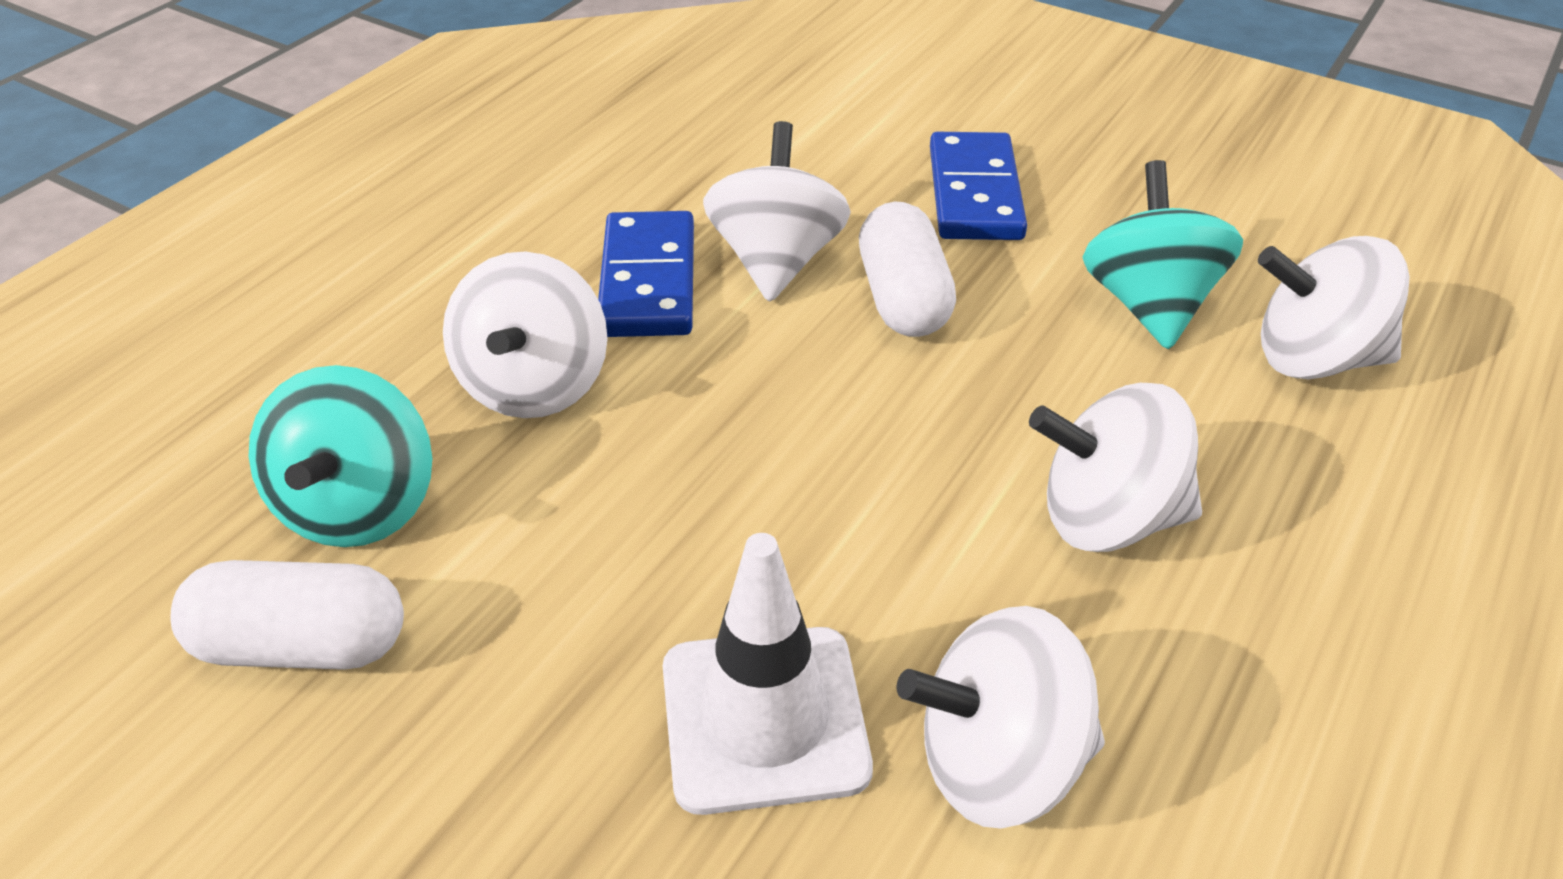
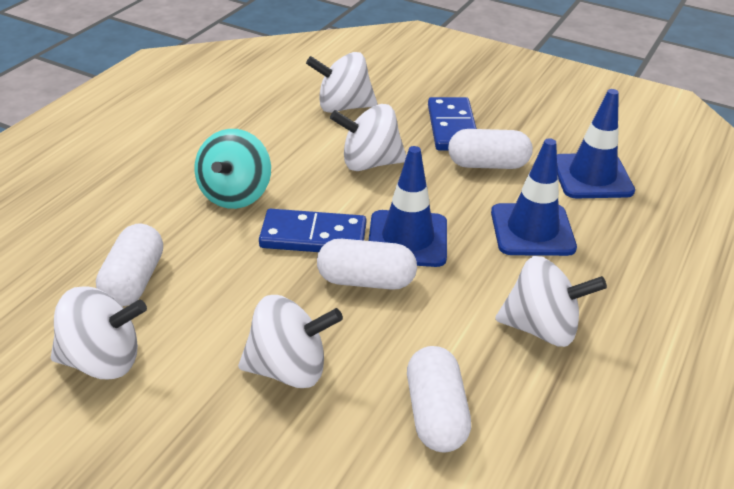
blue traffic cone: none = 0 -> [369,146,447,267] [491,138,577,256] [557,89,635,198] = 3
turquoise spinning top: [248,365,432,547] [1082,160,1243,349] = 2 -> [194,129,271,209] = 1
white capsule: [170,560,404,670] [859,202,956,337] = 2 -> [96,224,163,306] [317,239,417,290] [407,346,471,452] [448,129,533,169] = 4
white traffic cone: [663,533,873,815] = 1 -> none = 0

